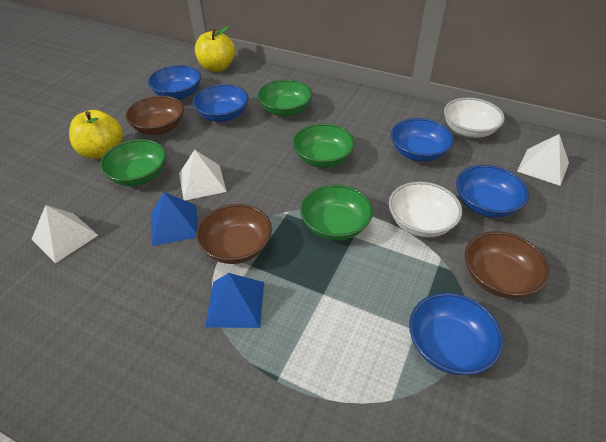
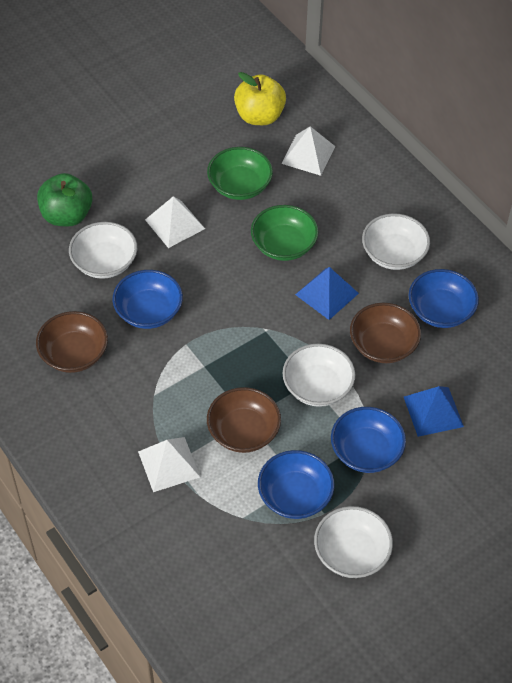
blue bowl: [148,65,201,100] [193,84,248,122] [391,118,454,162] [409,293,503,375] [456,165,529,218] = 5 -> [112,270,183,329] [258,450,334,519] [331,407,406,473] [409,269,479,328] = 4
green apple: none = 0 -> [37,173,92,226] = 1
green bowl: [100,139,166,186] [257,79,312,117] [292,123,355,168] [300,184,373,241] = 4 -> [207,147,273,200] [251,205,319,261] = 2
white bowl: [389,182,462,238] [444,98,505,138] = 2 -> [69,222,137,279] [282,344,355,407] [314,506,393,578] [362,213,430,270] = 4
yellow apple: [69,110,123,159] [195,26,235,72] = 2 -> [234,72,286,125] = 1

